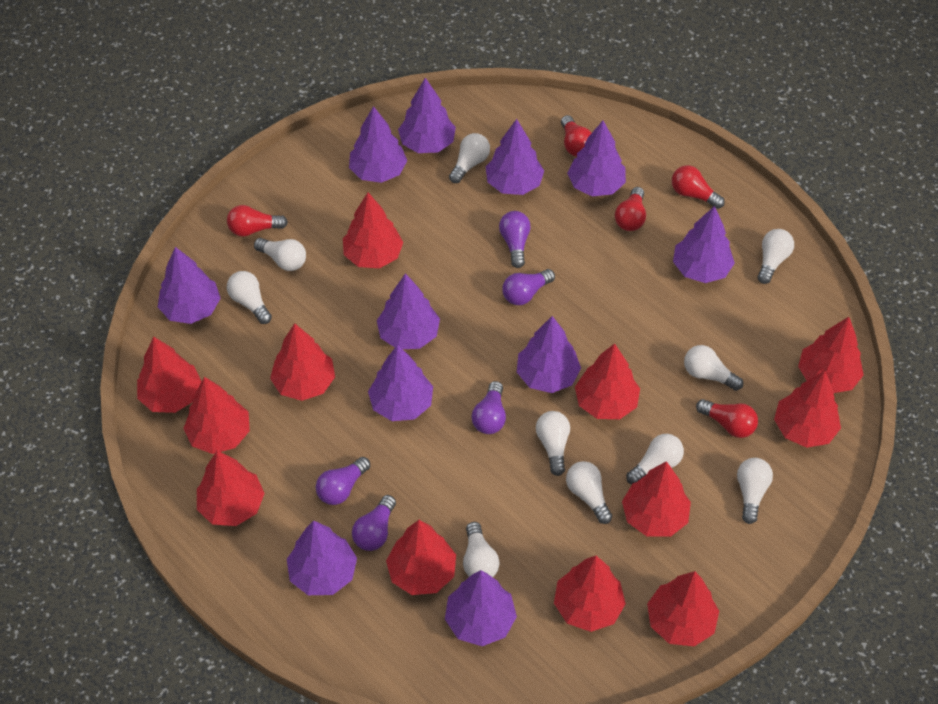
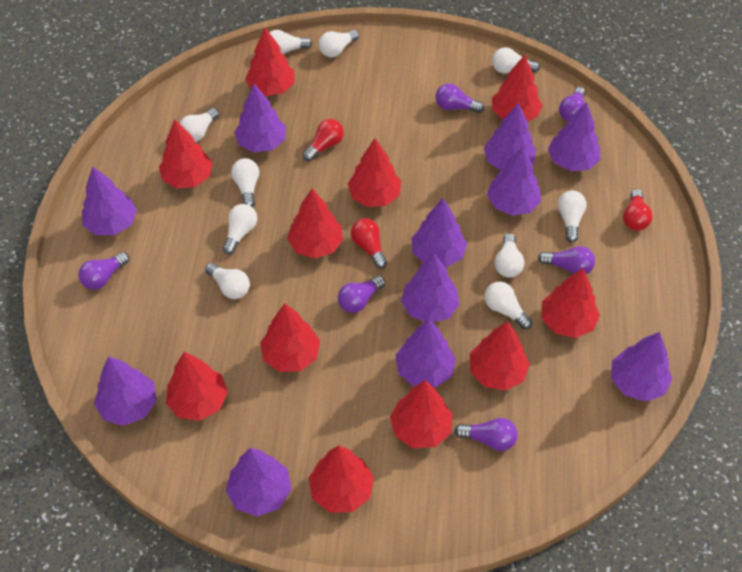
purple light bulb: [316,457,370,505] [352,495,396,551] [471,381,506,434] [499,211,531,268] [502,269,555,305] = 5 -> [78,252,129,290] [338,276,385,313] [435,83,484,113] [455,418,518,451] [538,246,595,274] [559,87,586,121] = 6
red light bulb: [227,205,288,237] [561,115,591,157] [615,187,646,231] [672,165,725,209] [696,399,758,438] = 5 -> [303,119,344,161] [351,218,387,269] [623,189,653,231] = 3
red tree: [137,337,202,413] [183,377,250,454] [197,450,265,526] [270,323,335,401] [343,193,403,268] [386,520,456,595] [554,556,626,632] [575,343,640,419] [622,461,691,537] [647,571,719,647] [774,371,841,448] [798,317,864,393] = 12 -> [159,120,213,188] [166,352,228,421] [245,28,295,96] [260,303,320,372] [287,189,343,258] [309,446,374,513] [348,138,401,207] [390,380,452,448] [470,321,530,391] [492,55,543,121] [541,268,600,338] = 11

